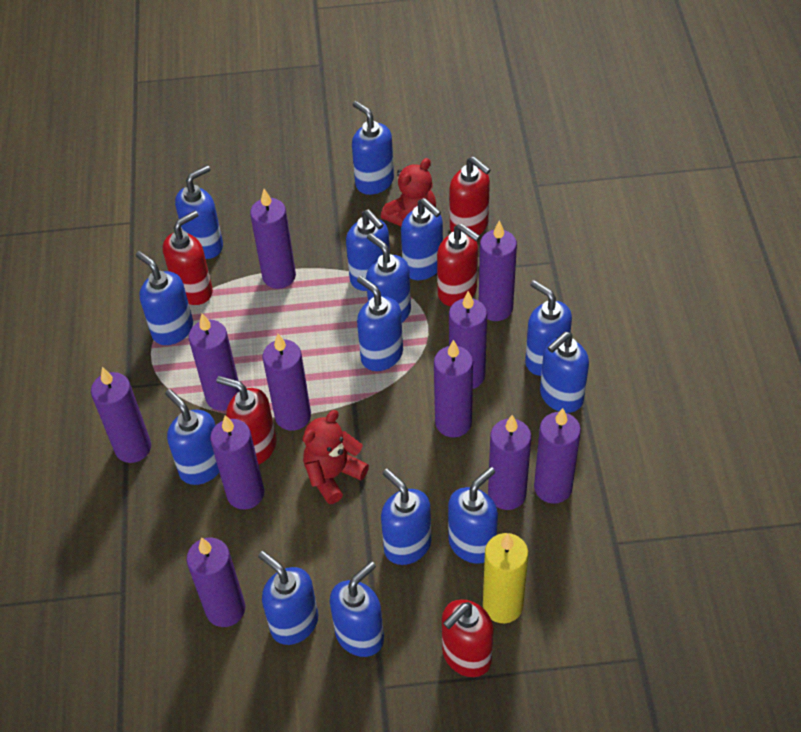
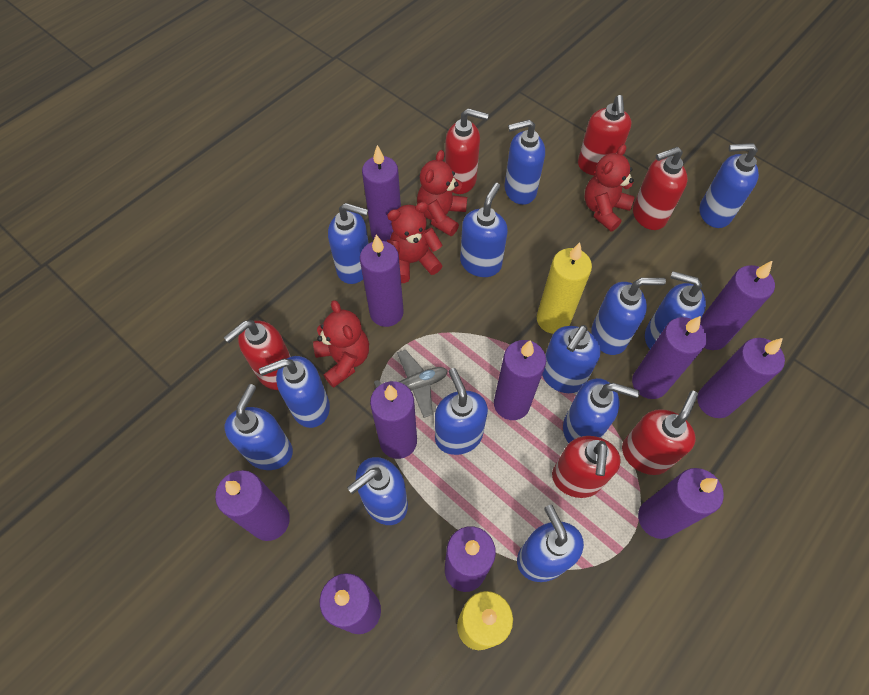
blue soap dispenser: [136,251,193,345] [165,389,219,485] [175,165,223,259] [258,551,318,645] [330,561,384,657] [346,209,390,291] [352,101,394,195] [357,276,403,371] [366,233,411,323] [381,469,431,565] [401,198,443,280] [448,467,498,564] [525,280,572,376] [540,332,589,413] = 14 -> [225,384,293,470] [259,356,330,428] [328,203,369,284] [347,457,408,525] [435,368,488,455] [460,183,508,277] [505,119,545,205] [517,505,584,582] [542,325,601,393] [563,378,640,443] [591,278,666,355] [645,271,706,349] [700,143,759,228] = 13
grey plane: none = 0 -> [374,350,448,418] = 1
red soap dispenser: [163,211,213,305] [216,376,276,465] [437,223,480,306] [442,599,494,677] [449,156,491,235] = 5 -> [224,320,291,390] [445,108,489,194] [552,436,621,498] [578,95,631,176] [622,391,698,475] [633,147,688,230] = 6
red teddy bear: [303,410,369,504] [381,158,436,226] = 2 -> [313,300,369,388] [387,202,443,283] [417,150,467,236] [584,144,635,231] = 4
yellow candle: [483,533,528,623] = 1 -> [457,591,513,650] [537,242,592,334] = 2

